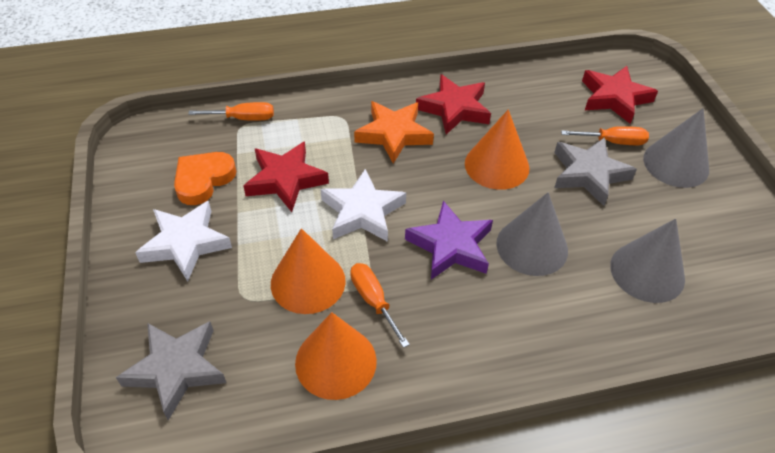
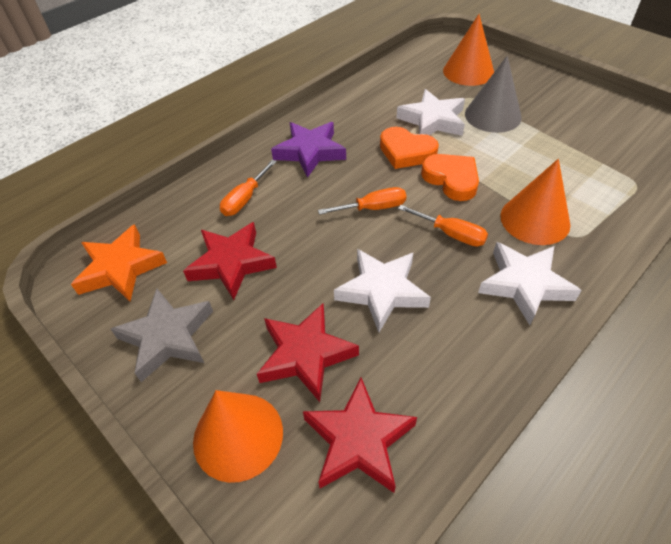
grey cone: [496,192,568,276] [610,219,685,303] [643,108,709,188] = 3 -> [465,56,522,133] = 1
grey star: [116,321,226,420] [554,137,637,206] = 2 -> [111,289,213,382] = 1
orange heart: [174,152,236,205] = 1 -> [380,127,439,169] [421,154,479,201] = 2
white star: [135,201,232,281] [321,169,406,242] = 2 -> [334,249,431,332] [397,89,465,136] [478,242,582,325] = 3

